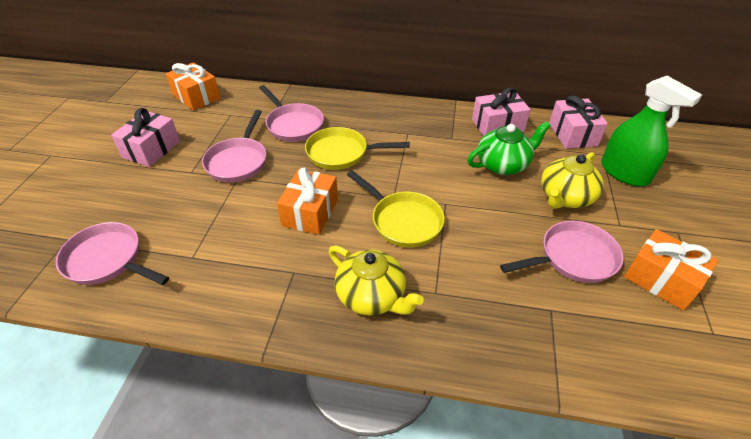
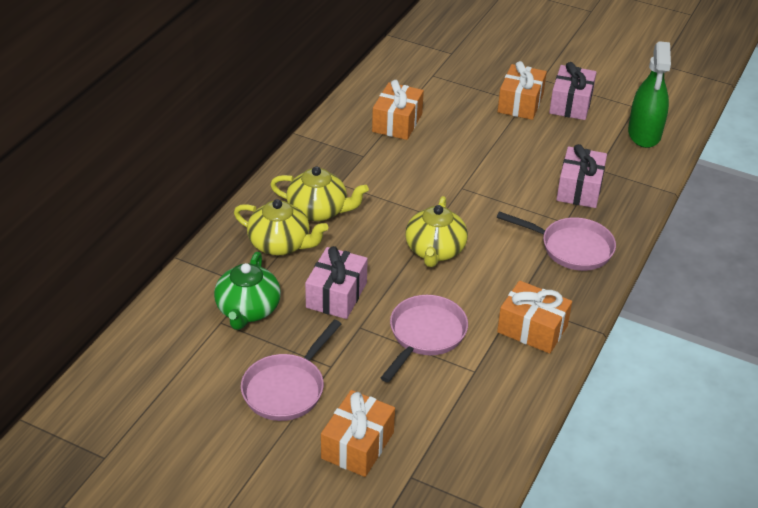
orange gift: [166,62,220,111] [277,167,338,235] [624,229,718,311] = 3 -> [321,390,395,477] [372,80,424,140] [497,280,572,354] [498,61,547,120] = 4
pink pan: [56,222,169,285] [202,110,267,182] [259,85,324,142] [500,221,624,283] = 4 -> [241,320,341,421] [381,295,468,383] [497,211,616,271] = 3
yellow pan: [305,127,410,170] [347,171,445,247] = 2 -> none = 0
yellow teapot: [328,246,424,315] [541,152,604,209] = 2 -> [234,199,328,255] [270,167,369,221] [405,196,468,267] = 3

